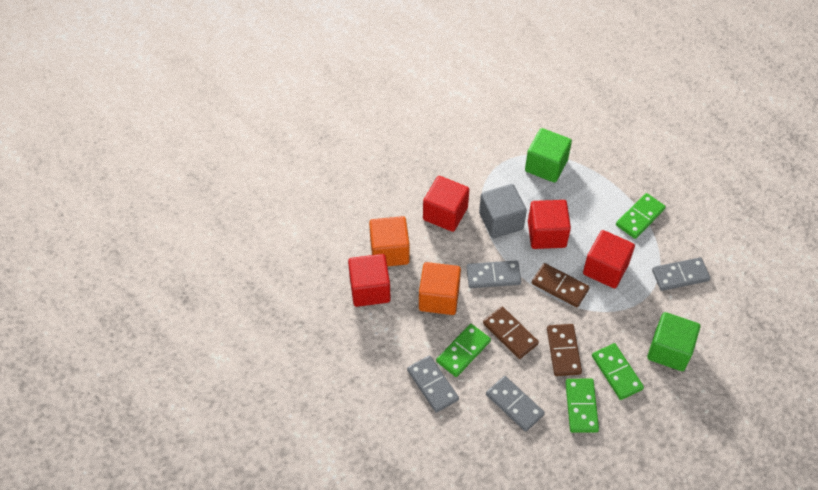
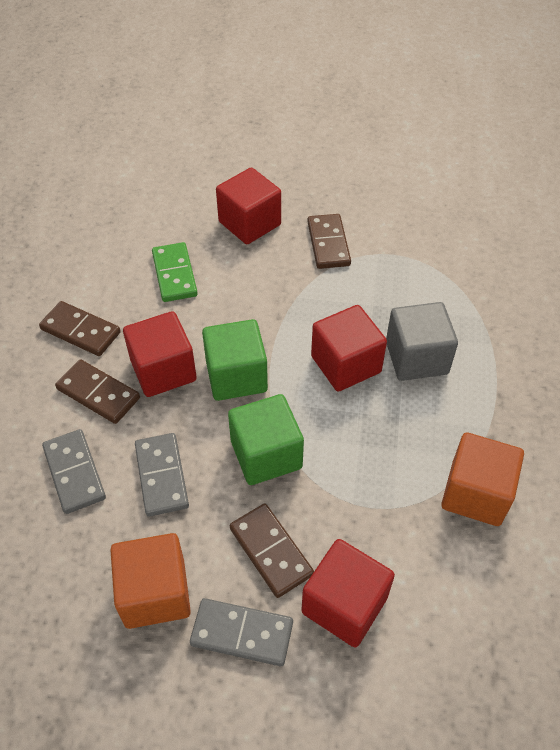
brown domino: [483,306,539,359] [532,263,590,307] [547,324,582,376] = 3 -> [39,301,121,356] [55,359,140,424] [230,503,314,598] [307,214,351,269] = 4
green domino: [436,324,491,377] [565,379,599,433] [592,343,644,400] [616,193,666,239] = 4 -> [152,242,198,302] = 1
grey domino: [407,356,459,413] [466,261,521,288] [486,376,545,432] [652,257,710,291] = 4 -> [42,429,106,514] [135,433,189,517] [190,598,293,666] = 3

